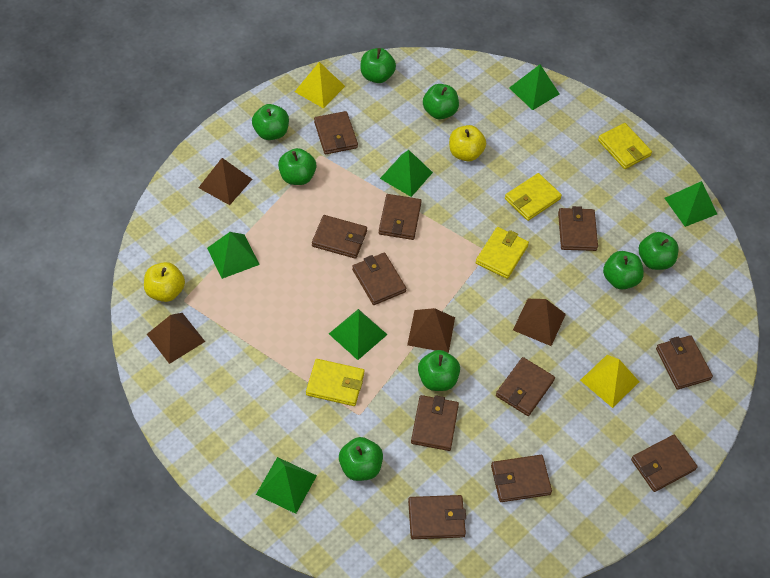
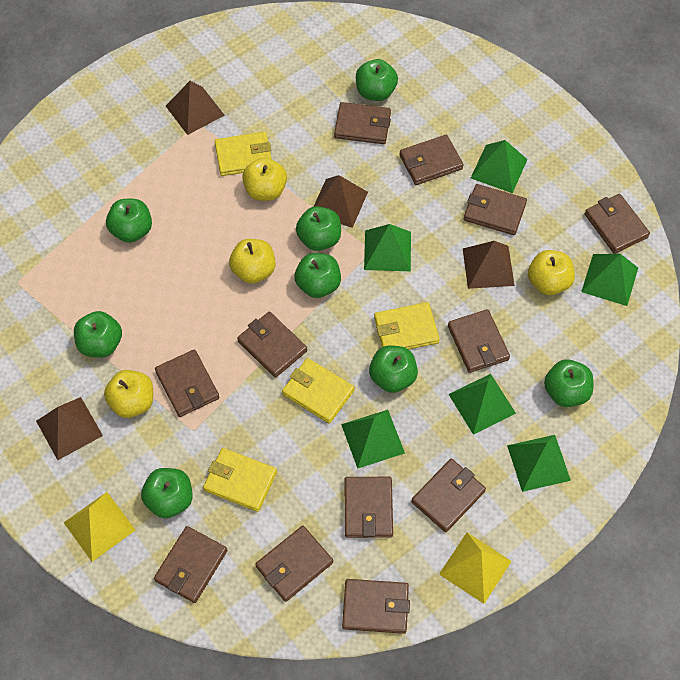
brown wallet: [312,215,367,259] [314,111,358,154] [352,253,406,305] [379,194,422,240] [408,495,466,539] [411,395,459,451] [491,455,552,502] [496,357,555,416] [558,206,598,251] [631,435,698,492] [656,335,713,390] = 11 -> [154,526,227,603] [155,350,220,417] [237,312,307,378] [255,526,333,602] [334,102,391,144] [342,579,410,634] [345,477,393,538] [399,135,464,185] [411,459,486,532] [448,309,510,373] [464,184,527,235] [585,194,650,254] = 12
yellow apple: [144,262,185,302] [449,125,486,162] = 2 -> [104,370,153,418] [229,239,276,284] [242,157,287,201] [528,250,575,295] = 4

